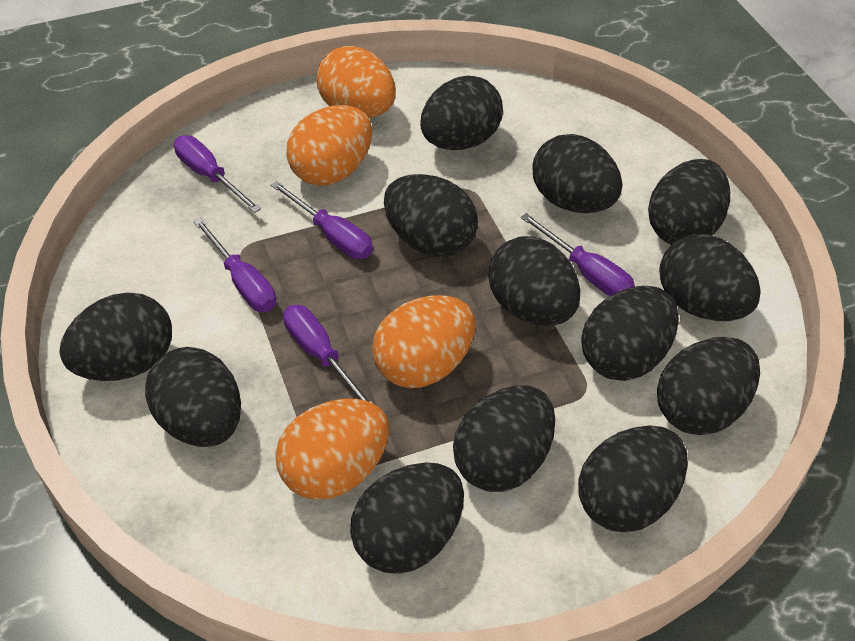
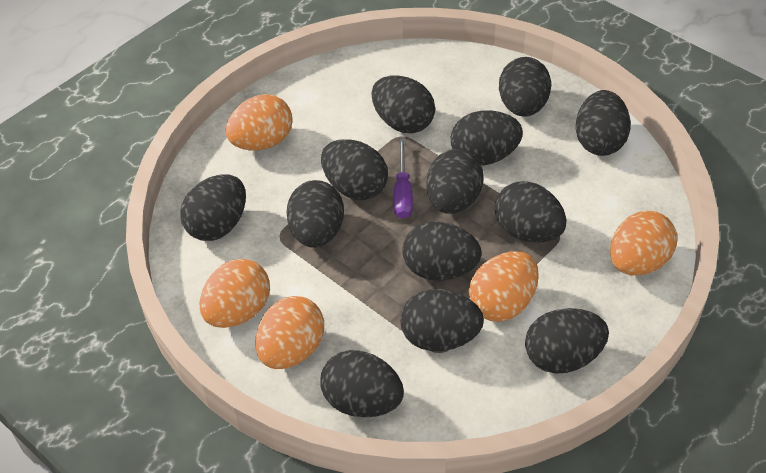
orange egg: [275,399,389,500] [286,105,372,186] [316,46,396,118] [372,295,475,388] = 4 -> [200,259,270,328] [226,94,293,151] [255,296,324,369] [469,251,539,322] [610,211,677,275] = 5
purple screwdriver: [174,135,261,213] [193,218,276,312] [271,181,373,259] [283,305,372,403] [521,213,635,296] = 5 -> [393,139,413,219] = 1

